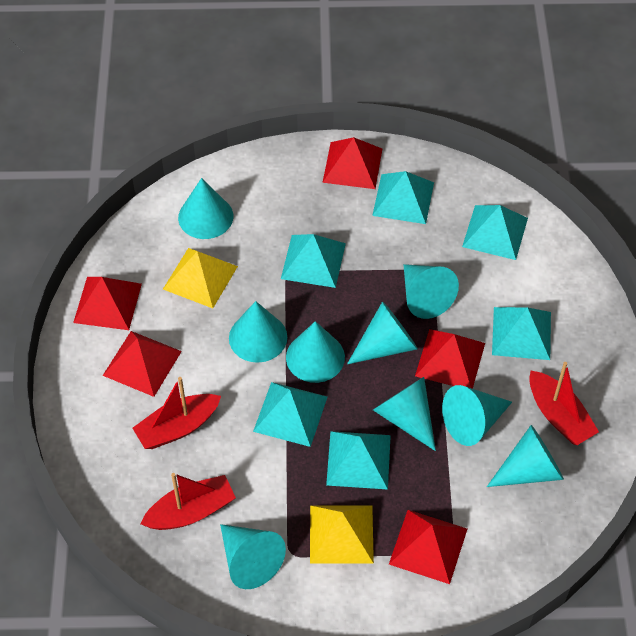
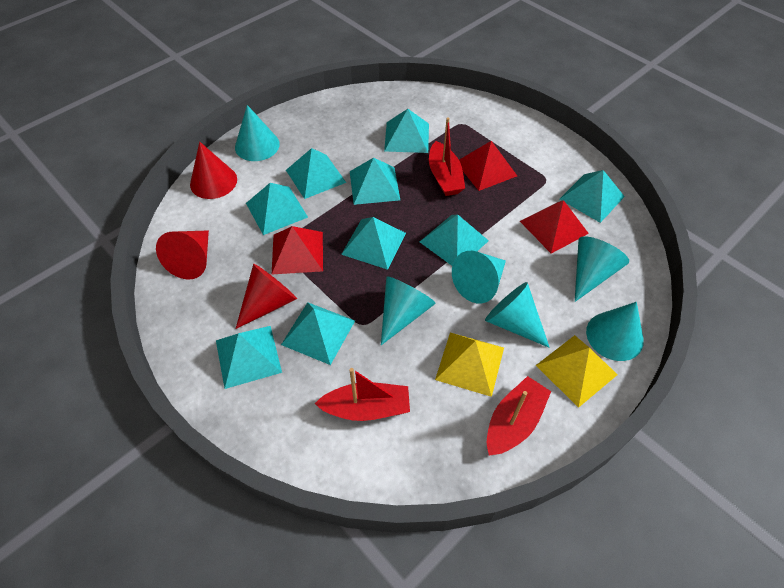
red cone: none = 0 -> [156,231,209,279] [190,142,237,199] [236,264,297,329] = 3
red pyramid: [73,277,142,330] [103,331,182,397] [322,137,382,189] [389,510,467,584] [415,329,485,389] = 5 -> [272,226,323,274] [459,141,517,191] [520,200,589,254] = 3
turquoise cone: [178,178,233,239] [220,524,286,589] [229,301,287,363] [286,321,345,383] [347,301,418,364] [373,377,436,451] [404,264,459,319] [442,385,512,446] [487,425,564,487] = 9 -> [235,105,280,161] [381,276,436,345] [452,251,506,303] [485,282,550,348] [575,236,629,302] [586,302,644,361] = 6
turquoise pyramid: [253,382,327,447] [281,234,346,288] [326,431,391,490] [372,171,434,224] [462,205,528,260] [492,307,551,360] = 6 -> [216,326,282,389] [246,183,308,235] [281,302,355,365] [286,148,346,199] [341,217,406,270] [350,158,400,205] [384,109,429,153] [420,214,489,266] [560,170,625,223] = 9

